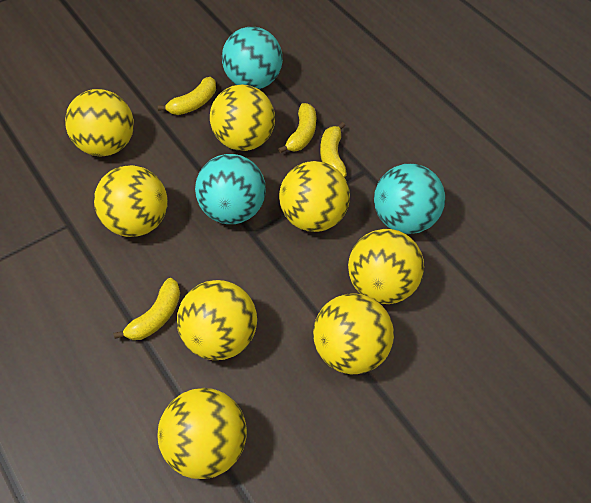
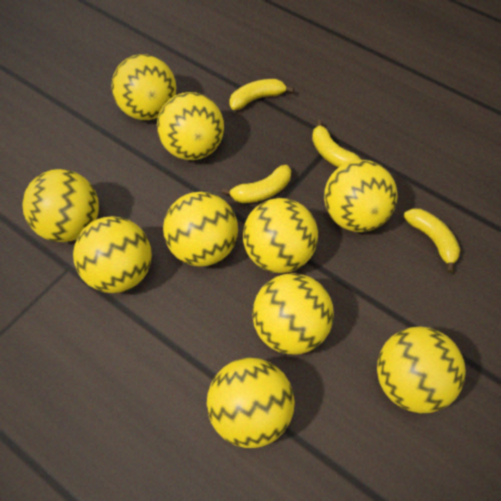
turquoise ball: [195,154,266,224] [222,27,283,89] [374,164,445,234] = 3 -> none = 0
yellow ball: [65,89,134,156] [94,165,168,237] [158,388,247,479] [177,280,257,360] [210,85,275,151] [279,161,350,232] [313,293,394,374] [348,229,424,304] = 8 -> [22,169,99,242] [73,216,152,293] [112,54,176,120] [157,92,224,160] [163,192,238,267] [207,358,295,448] [243,198,318,273] [252,273,334,355] [324,160,398,232] [377,326,466,413] = 10

